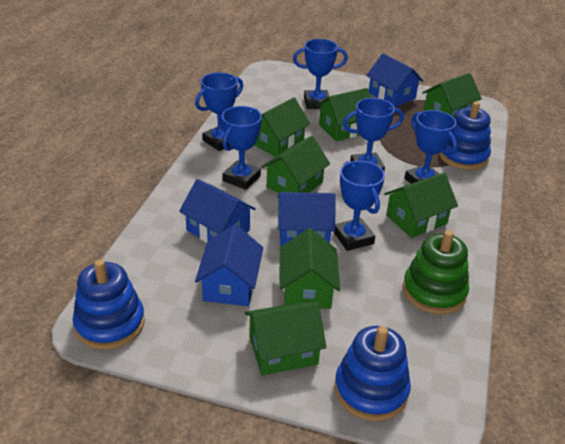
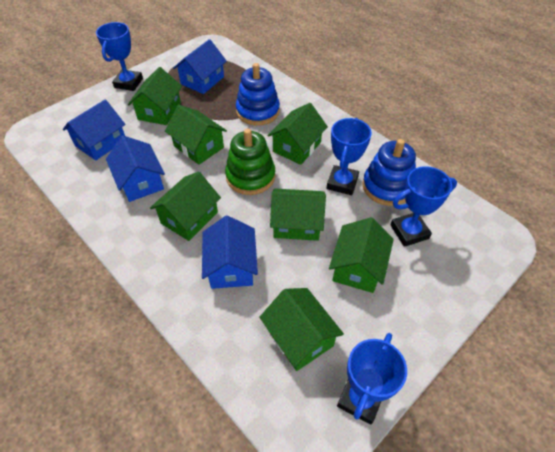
blue stacking toy: [73,260,145,350] [334,326,411,421] [439,101,491,170] = 3 -> [236,63,280,126] [362,139,416,206] = 2
blue trophy: [195,72,243,151] [222,106,262,190] [293,39,348,109] [333,161,385,251] [343,98,404,171] [405,110,457,184] = 6 -> [96,22,143,91] [326,118,372,195] [337,333,407,425] [390,166,457,247] = 4

